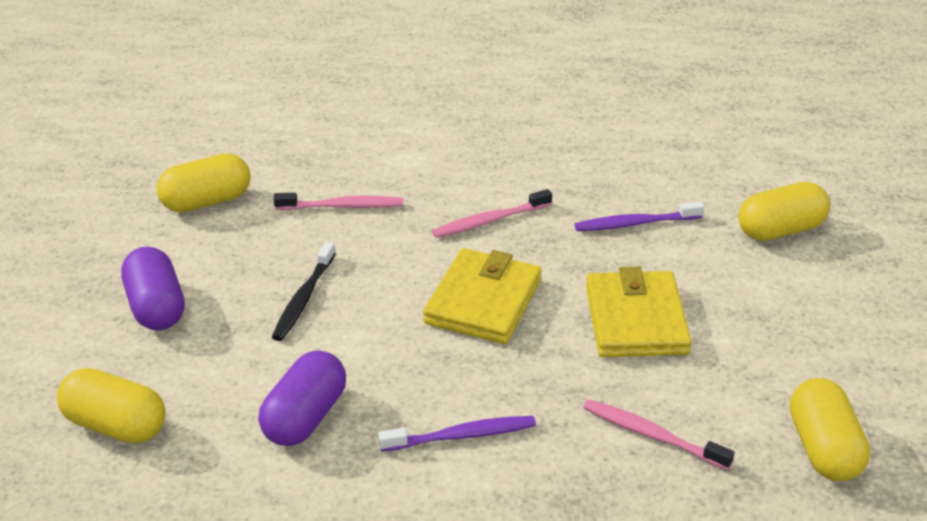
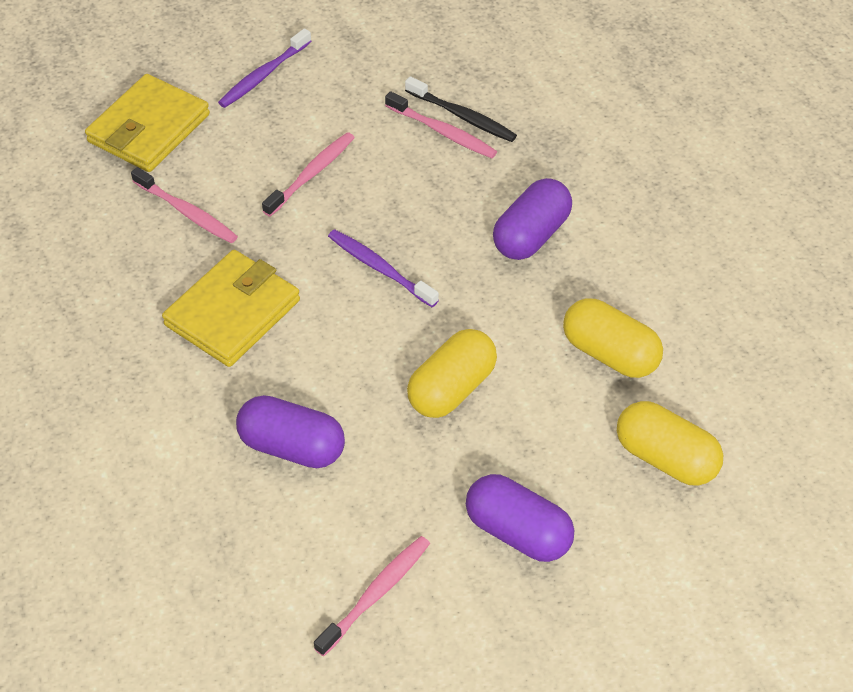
pink toothbrush: [274,193,403,210] [432,189,552,238] [583,399,735,470] = 3 -> [131,167,238,243] [262,132,355,217] [314,536,430,656] [385,91,497,158] = 4
purple capsule: [121,247,185,330] [258,350,346,446] = 2 -> [236,395,345,468] [466,474,574,562] [493,178,572,260] = 3
yellow capsule: [57,368,166,443] [156,153,251,213] [738,182,830,241] [790,378,870,481] = 4 -> [407,329,497,418] [563,299,663,378] [617,401,723,486] = 3

